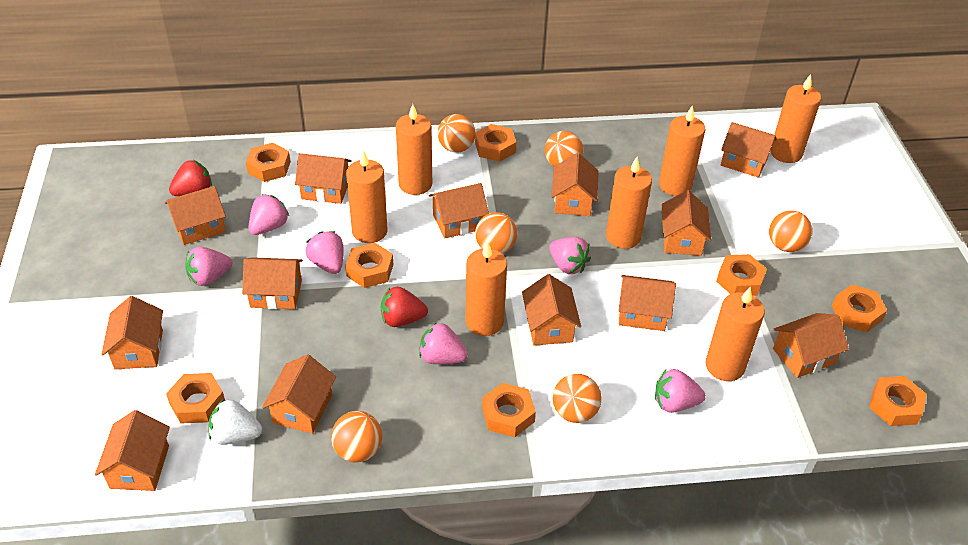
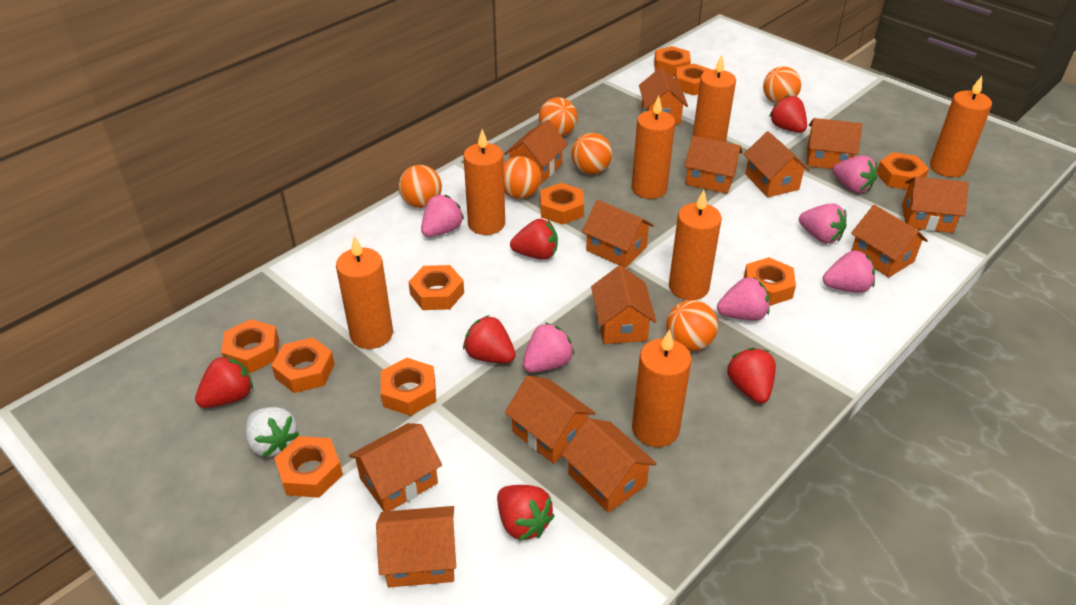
orange nut: [166,373,225,424] [246,143,291,182] [345,243,393,288] [475,124,516,162] [482,383,536,437] [716,254,767,296] [832,285,887,332] [869,376,927,426] = 8 -> [221,319,279,373] [271,337,335,393] [274,436,343,498] [381,358,436,416] [409,265,464,310] [540,183,584,225] [654,46,691,77] [675,63,712,95] [744,257,796,306] [877,152,929,190] = 10
red strawberry: [169,160,212,196] [381,287,428,327] = 2 -> [195,355,253,408] [463,315,516,363] [497,485,555,541] [510,219,558,260] [727,348,776,404] [769,95,807,133] = 6

